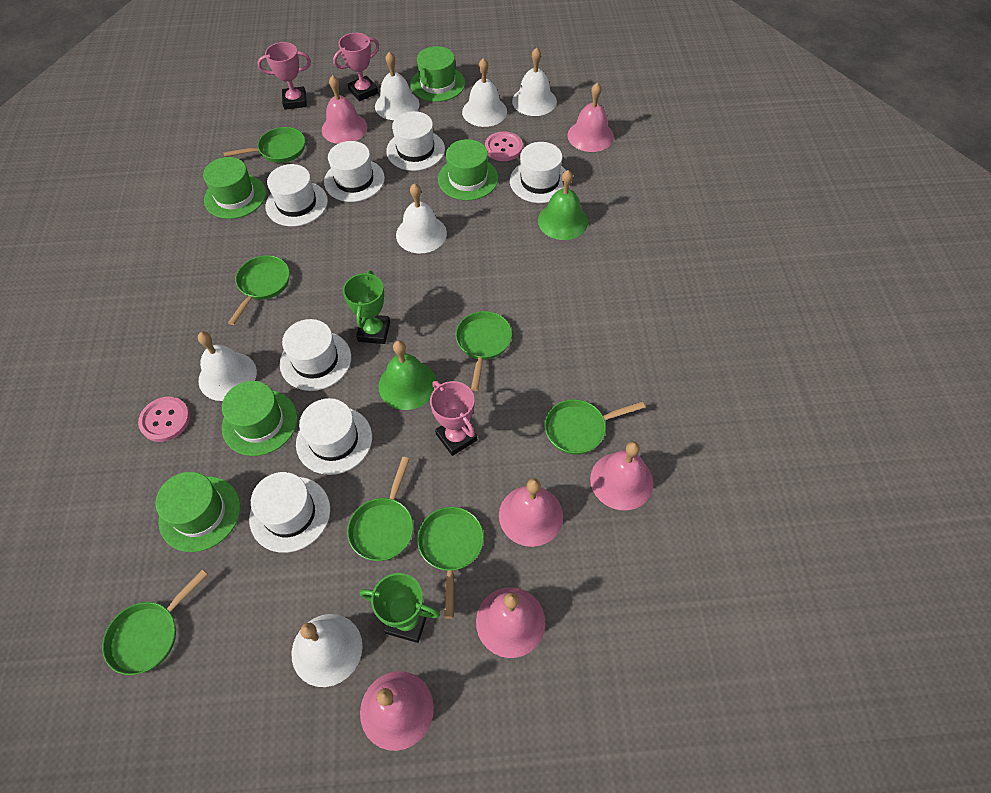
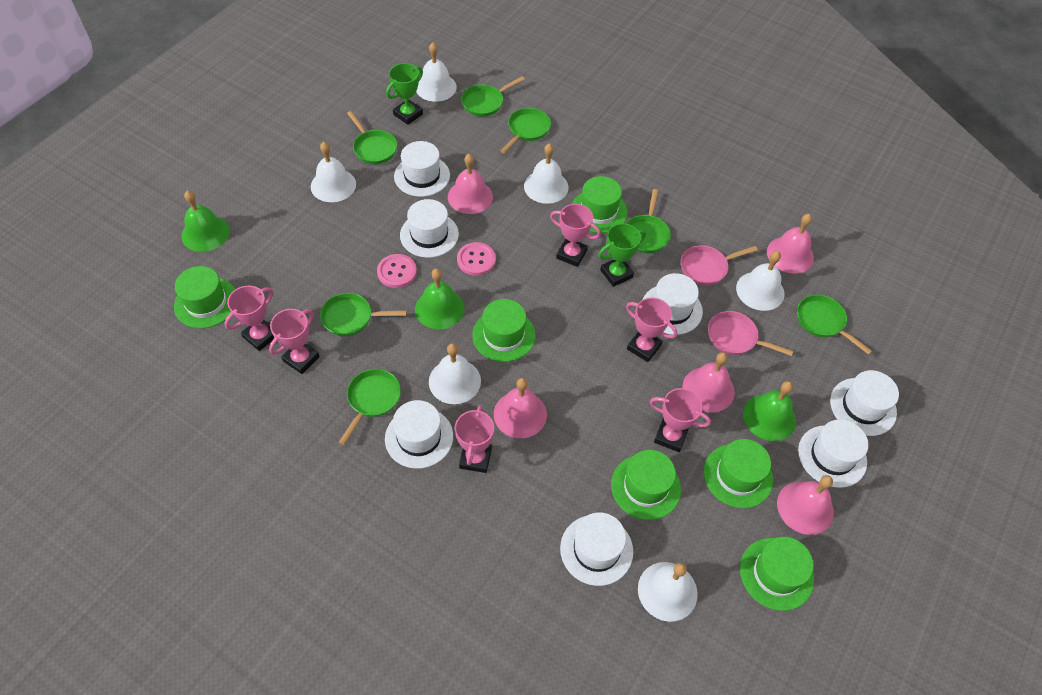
green bell: [378,340,436,410] [538,170,588,240] = 2 -> [181,190,230,252] [415,269,465,329] [743,381,796,441] = 3
green hat: [156,472,240,552] [203,157,266,219] [222,381,298,456] [411,46,465,102] [438,139,498,200] = 5 -> [174,266,236,328] [472,299,536,362] [572,176,628,233] [611,450,681,520] [704,439,773,508] [740,537,814,611] = 6
pink bell: [322,75,367,144] [360,671,434,751] [476,587,546,658] [499,478,563,547] [567,83,614,152] [590,441,653,510] = 6 -> [448,154,493,214] [494,378,547,438] [682,352,735,413] [767,214,814,274] [777,475,834,535] = 5
pink pan: none = 0 -> [680,245,758,286] [708,311,793,356] = 2
pink trophy: [257,42,311,110] [333,33,379,101] [430,381,477,456] = 3 -> [225,286,275,351] [269,309,320,374] [455,405,494,473] [550,204,601,267] [626,298,677,362] [650,388,711,452] = 6

